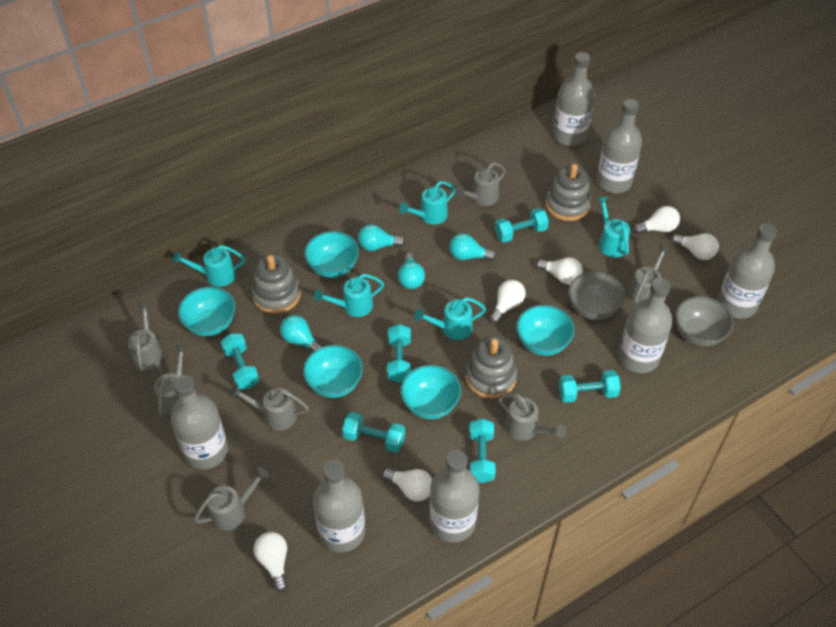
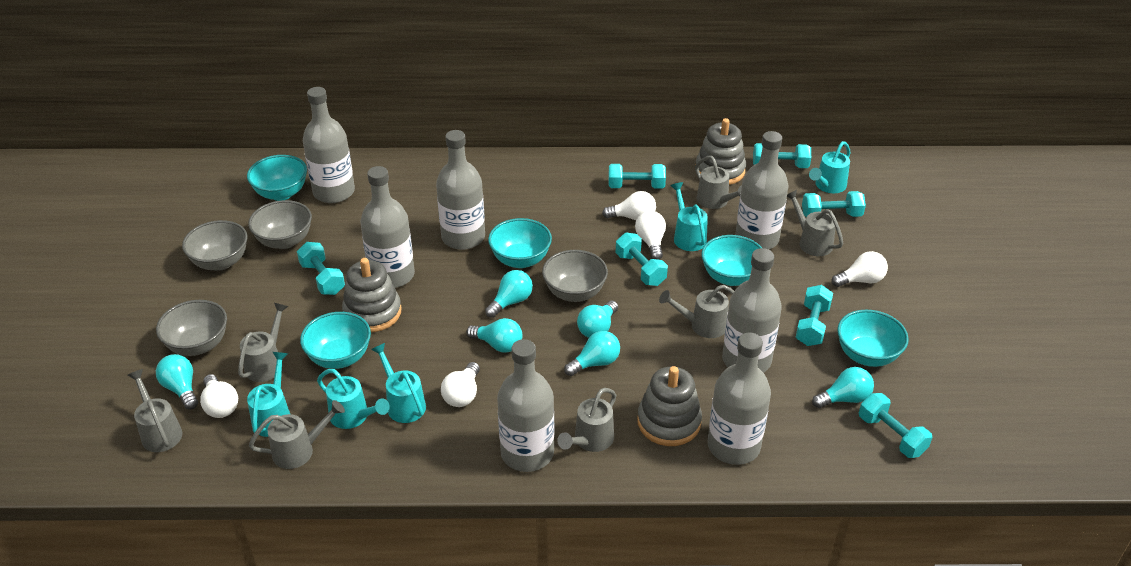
grey bowl: [568,271,625,320] [675,296,734,346] = 2 -> [156,300,227,356] [182,220,247,271] [248,200,312,249] [542,250,608,302] = 4
turquoise dumbbell: [221,333,259,389] [342,412,405,453] [387,324,411,383] [469,419,496,483] [495,208,549,243] [558,370,621,403] = 6 -> [297,242,345,295] [609,164,666,189] [616,232,668,286] [753,143,811,168] [796,285,833,346] [802,191,866,217] [859,393,933,458] = 7
turquoise light bulb: [280,315,323,352] [358,224,405,251] [398,253,425,289] [449,233,496,261] = 4 -> [156,354,198,410] [466,318,522,353] [485,270,533,318] [564,331,620,376] [577,301,618,338] [812,367,874,408] = 6
white light bulb: [254,532,288,592] [382,468,433,501] [490,280,526,323] [536,257,583,285] [633,206,680,234] [672,233,719,260] = 6 -> [200,374,238,418] [441,362,480,407] [602,191,656,220] [635,211,666,260] [832,251,888,287] = 5

